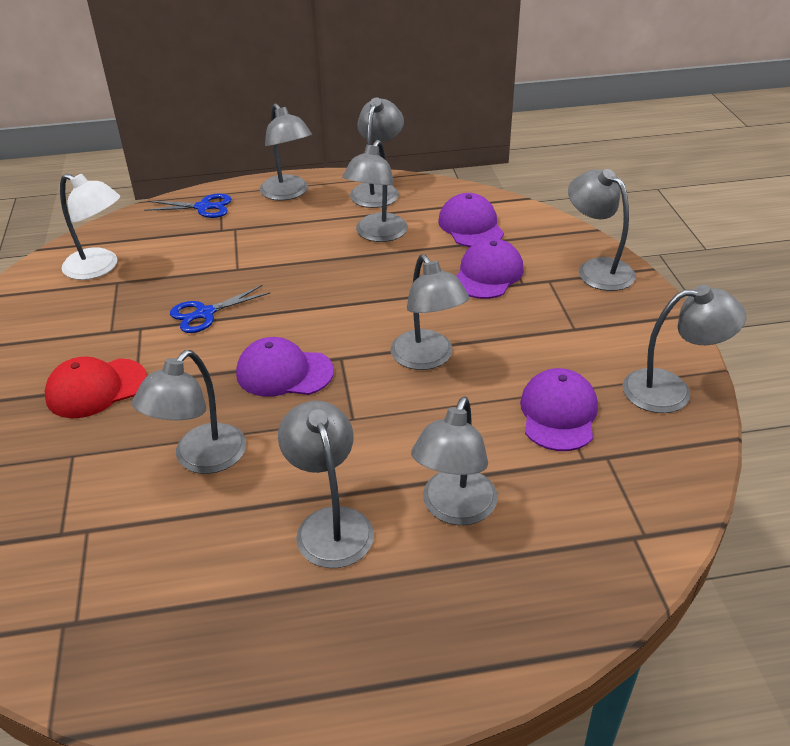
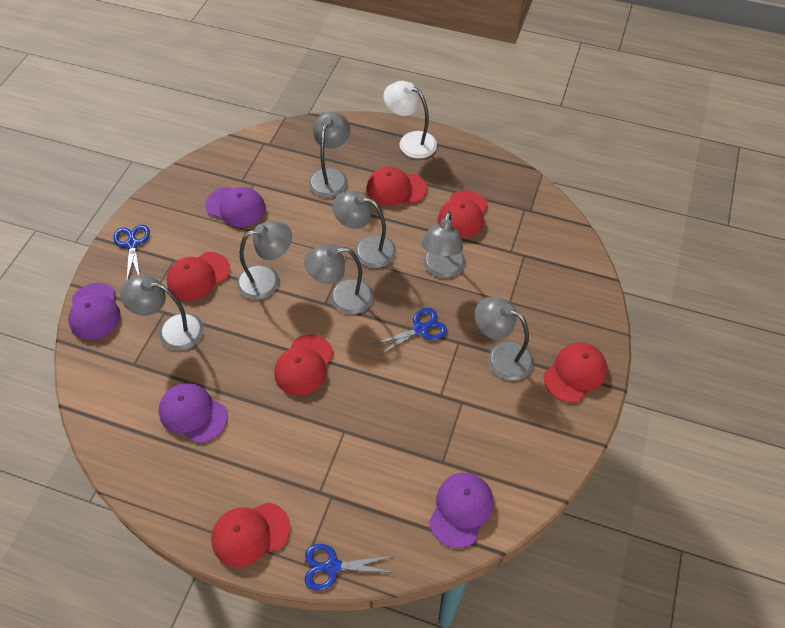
blue scissors: [144,194,232,218] [170,285,270,333] = 2 -> [113,225,150,280] [305,544,395,591] [372,308,447,356] = 3
grey lamp: [132,350,246,474] [260,103,312,201] [278,401,374,568] [342,140,408,242] [350,98,404,208] [391,254,470,370] [411,396,498,525] [568,169,636,291] [623,285,746,413] = 9 -> [120,275,204,351] [237,221,292,300] [304,245,374,314] [309,112,350,198] [333,191,396,268] [421,211,465,278] [475,297,534,381] = 7
red cap: [45,356,147,418] = 1 -> [166,252,230,301] [211,502,290,567] [274,335,334,396] [366,167,427,206] [438,190,488,238] [544,343,607,403] = 6

